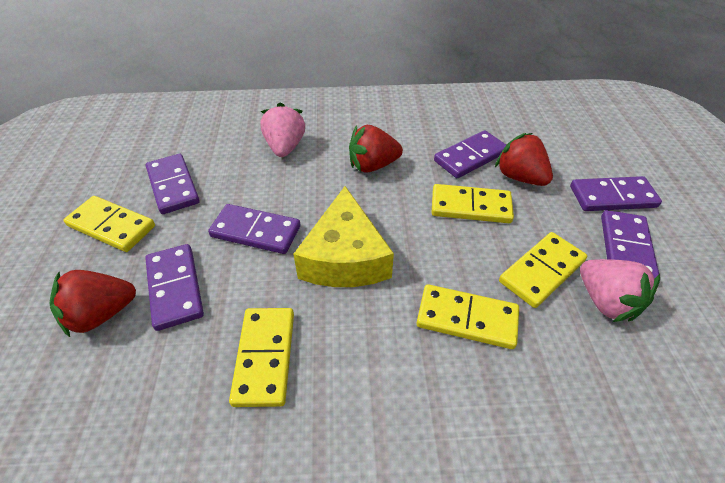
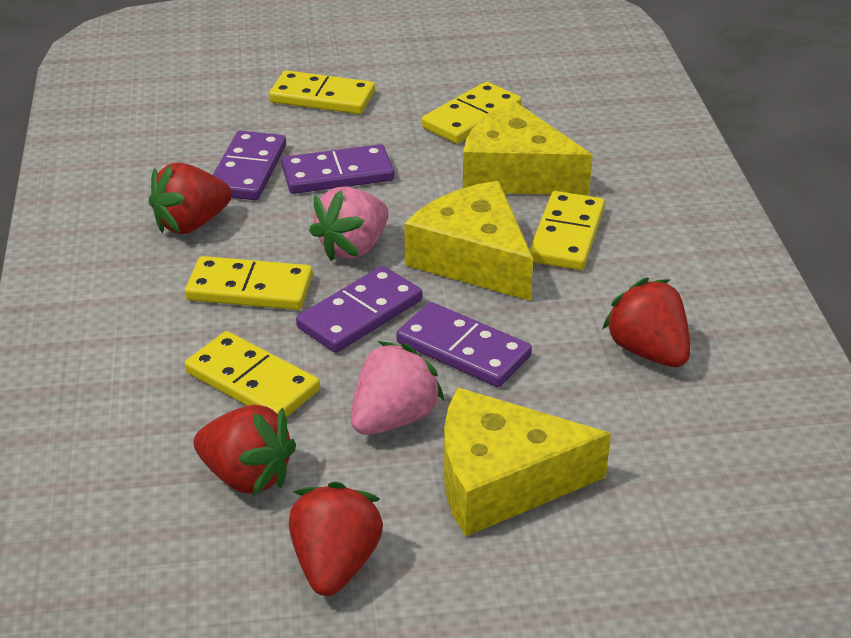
purple domino: [145,244,204,331] [146,154,200,214] [208,204,301,254] [434,130,506,178] [570,176,662,211] [601,210,659,279] = 6 -> [213,131,286,200] [282,144,394,194] [296,266,422,353] [396,302,532,387] = 4
red strawberry: [50,270,136,337] [349,125,403,173] [495,133,553,186] = 3 -> [149,163,232,234] [194,405,296,497] [289,481,383,596] [602,278,690,367] = 4
yellow cheese: [293,186,394,287] = 1 -> [404,181,533,301] [444,388,611,536] [463,101,593,195] = 3

